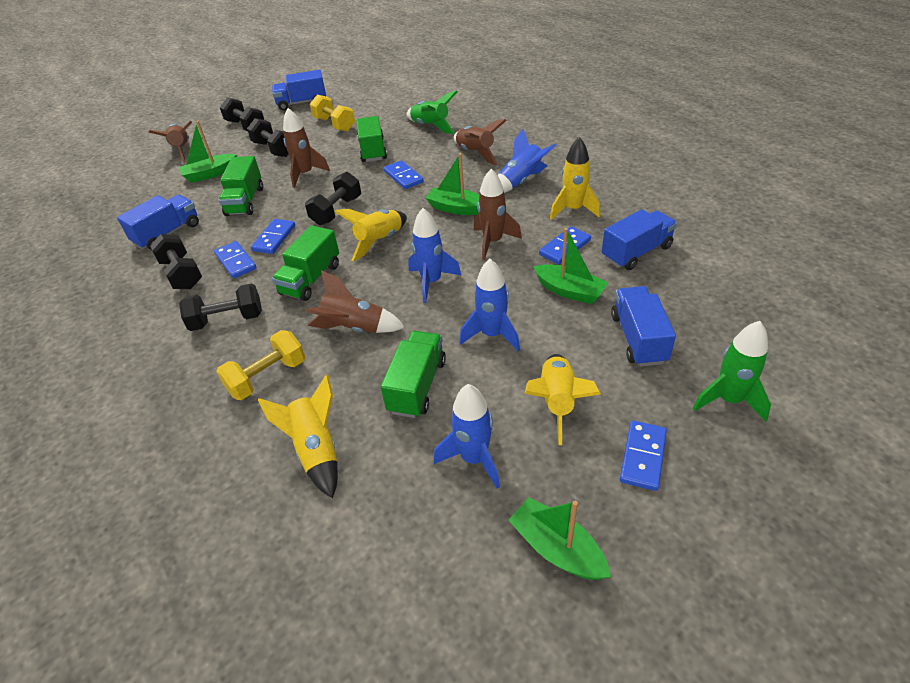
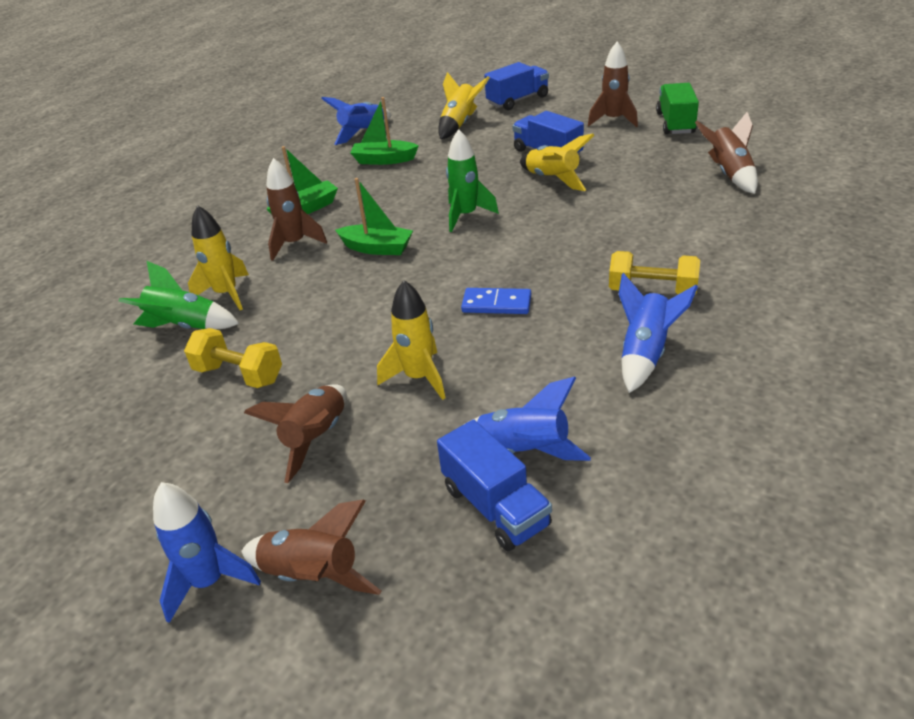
black dumbbell: [150,234,202,289] [179,283,262,331] [220,98,264,131] [247,118,288,157] [305,172,361,225] = 5 -> none = 0
blue domino: [214,241,257,278] [251,219,295,254] [384,160,423,189] [539,227,591,264] [620,420,667,491] = 5 -> [461,288,531,314] = 1
blue truck: [117,195,199,250] [272,70,326,111] [602,209,677,270] [611,286,676,367] = 4 -> [437,419,552,551] [484,62,549,110] [512,111,584,156] = 3
green boat: [179,121,237,183] [425,153,479,215] [508,497,611,580] [533,228,608,304] = 4 -> [267,146,338,215] [335,178,413,255] [350,97,418,165] = 3
green truck: [219,156,263,216] [272,225,339,301] [356,116,387,162] [381,331,446,418] = 4 -> [656,83,699,134] = 1

